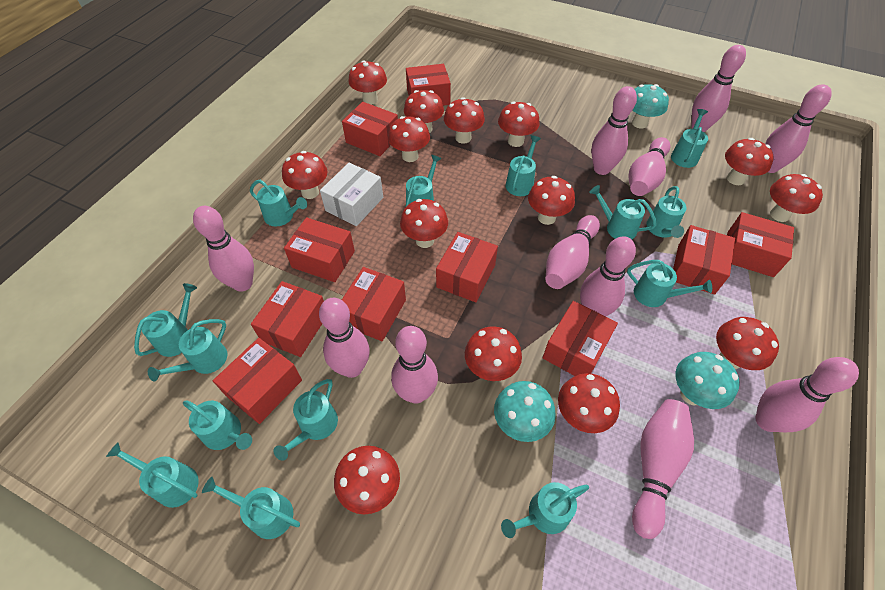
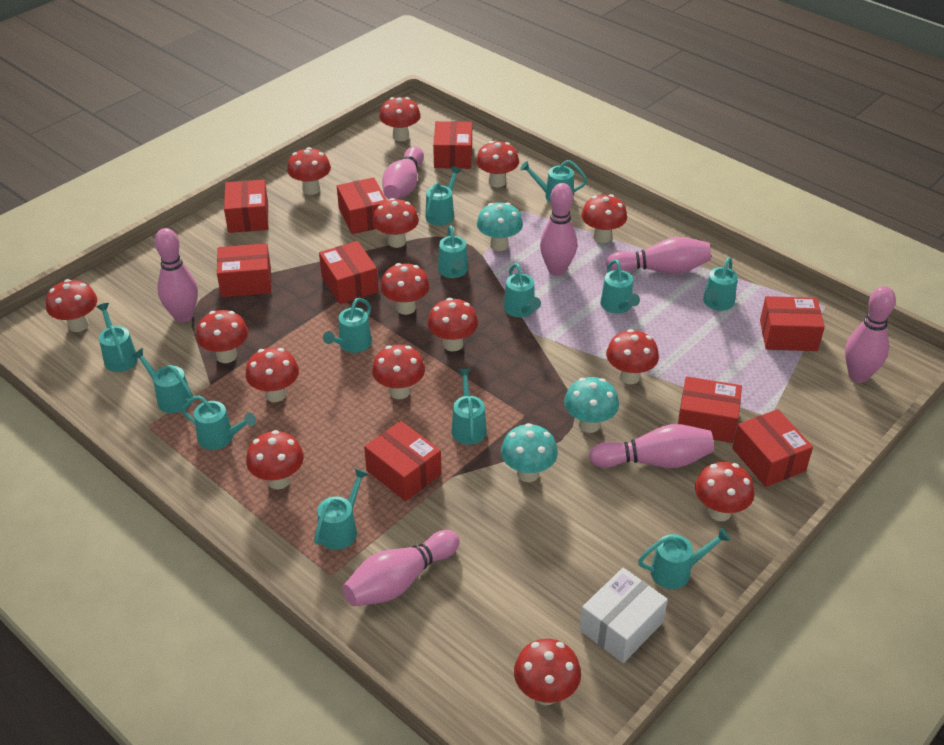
pink bowling pin: [193,206,254,292] [319,298,370,378] [391,326,438,404] [545,215,600,289] [580,236,636,317] [591,86,637,175] [628,137,670,196] [632,399,694,539] [692,45,746,132] [755,357,859,432] [765,84,832,173] = 11 -> [155,228,198,323] [342,530,459,606] [382,146,424,199] [540,183,577,276] [589,424,714,468] [606,237,711,274] [845,286,896,383] = 7
red box: [213,338,302,424] [251,281,324,357] [284,217,355,282] [342,102,398,156] [342,267,406,341] [406,64,451,106] [436,232,498,302] [543,301,618,376] [673,225,735,295] [727,212,794,277] = 10 -> [217,243,271,297] [224,180,268,233] [319,241,379,304] [337,177,387,234] [364,421,441,501] [433,121,472,169] [678,376,742,443] [732,409,813,487] [760,296,825,351] = 9
red mushroom: [282,151,328,199] [334,446,400,514] [349,60,387,105] [388,116,430,162] [400,199,448,248] [404,90,444,133] [444,97,485,144] [465,327,522,381] [498,102,539,147] [528,176,575,225] [558,373,620,433] [716,317,779,370] [725,138,774,185] [770,174,823,222] = 14 -> [46,279,97,332] [196,310,248,363] [245,347,299,402] [246,430,304,489] [287,147,331,195] [372,345,425,399] [373,198,419,248] [380,97,421,141] [380,263,430,315] [427,298,478,351] [476,141,519,187] [514,639,581,705] [581,194,627,243] [606,329,659,384] [695,462,755,521] = 15
turquoise watering can: [106,442,199,508] [134,283,197,357] [148,319,227,382] [183,400,252,450] [202,477,300,539] [250,180,307,227] [274,379,338,461] [406,155,442,206] [501,482,589,538] [506,135,541,196] [589,185,657,239] [627,260,712,307] [646,186,686,238] [671,109,708,168] = 14 -> [96,303,138,372] [132,348,193,413] [182,395,256,450] [314,468,369,550] [323,298,372,353] [425,166,462,226] [438,225,468,278] [452,369,487,445] [504,263,541,317] [520,160,587,203] [600,259,640,314] [638,528,730,589] [703,257,738,311] = 13

